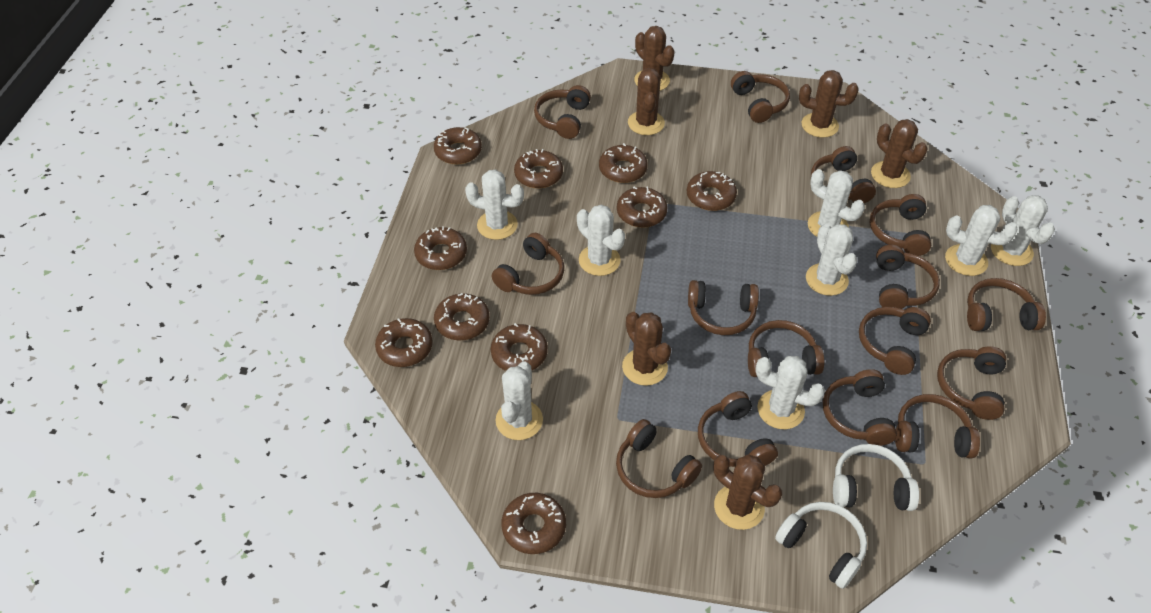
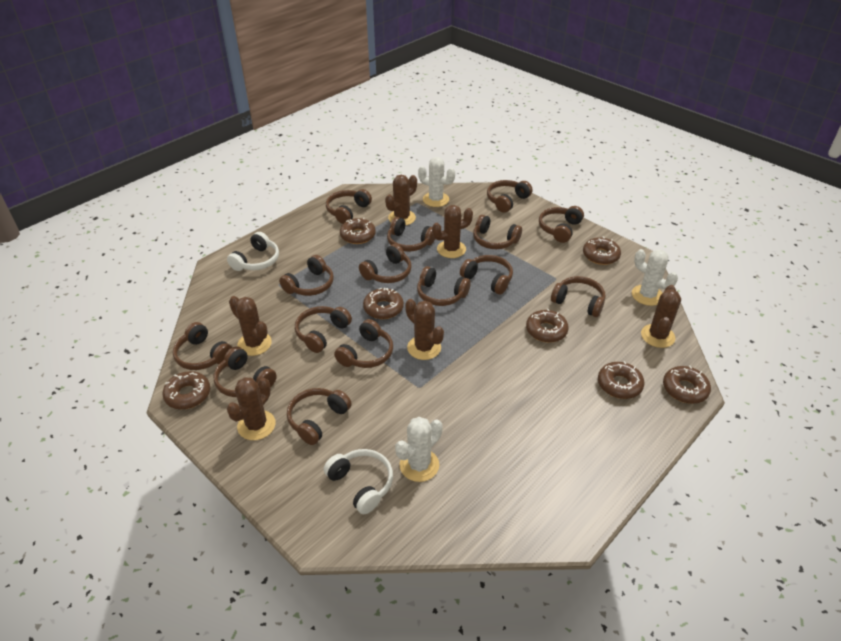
brown donut: [375,318,433,367] [414,226,467,270] [434,127,482,164] [434,293,490,340] [491,323,548,371] [501,493,566,554] [514,149,563,188] [599,143,648,183] [617,186,667,228] [687,171,737,211] = 10 -> [163,371,210,409] [340,218,376,244] [363,288,404,319] [526,309,569,343] [583,237,621,265] [598,361,645,399] [663,366,711,404] = 7
white cactus: [465,170,524,240] [495,361,543,440] [577,205,625,276] [755,356,825,429] [806,224,857,296] [808,169,865,237] [945,205,1017,276] [991,195,1055,266] = 8 -> [395,417,443,482] [418,157,455,207] [632,249,678,306] = 3

